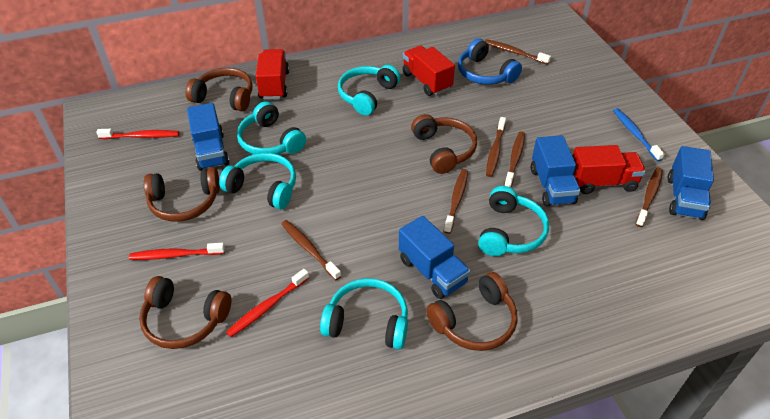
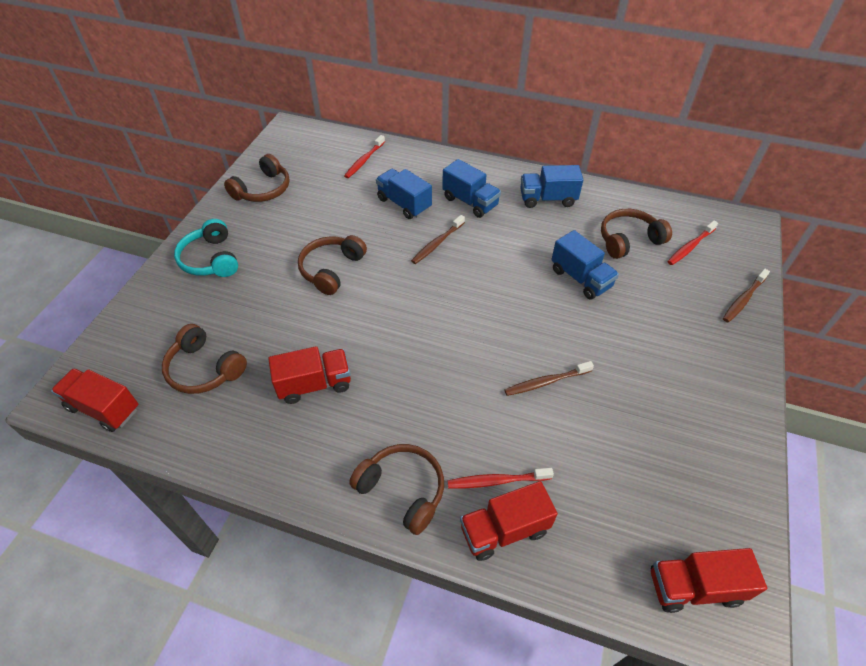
blue headphones: [458,38,522,85] = 1 -> none = 0
blue toothbrush: [613,108,665,161] = 1 -> none = 0
brown toothbrush: [281,220,341,280] [444,169,468,234] [485,39,551,65] [486,117,506,177] [504,131,525,188] [636,168,663,227] = 6 -> [411,215,465,264] [504,361,594,396] [723,269,770,322] = 3
red truck: [256,49,289,99] [402,46,455,96] [573,145,646,194] = 3 -> [51,368,138,432] [268,346,351,404] [460,481,558,561] [651,548,767,613] = 4
turquoise headphones: [219,153,296,209] [237,101,306,154] [320,278,408,350] [338,65,400,115] [478,186,549,256] = 5 -> [174,219,238,277] = 1

